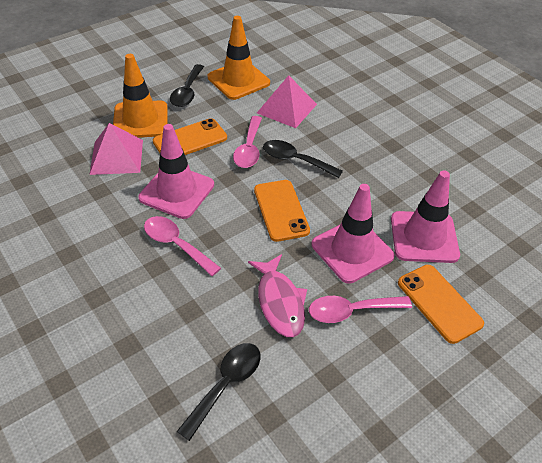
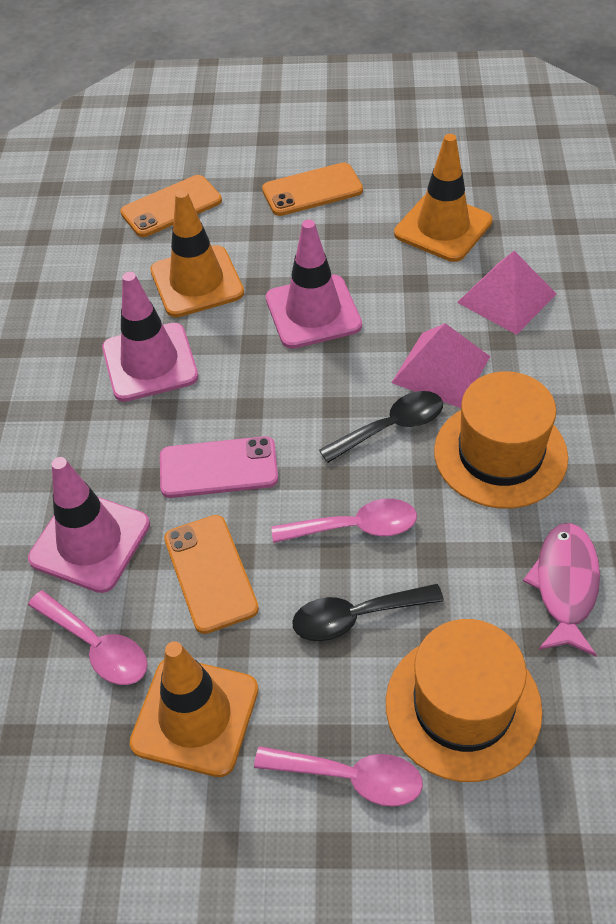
black spoon: [170,64,204,107] [177,343,260,441] [263,140,343,178] = 3 -> [292,584,444,641] [319,391,443,463] = 2
orange hat: none = 0 -> [386,619,543,782] [434,371,568,508] = 2
orange traffic cone: [113,54,168,138] [208,16,270,100] = 2 -> [130,641,258,777] [150,190,244,317] [394,134,493,262] = 3
pink phone: none = 0 -> [160,436,278,498] = 1

